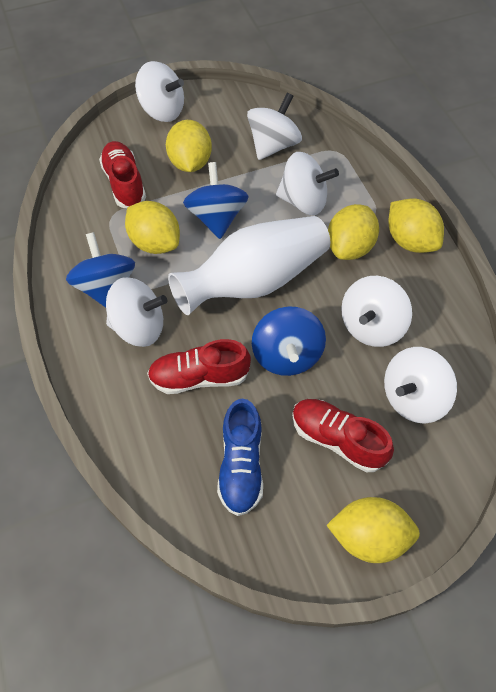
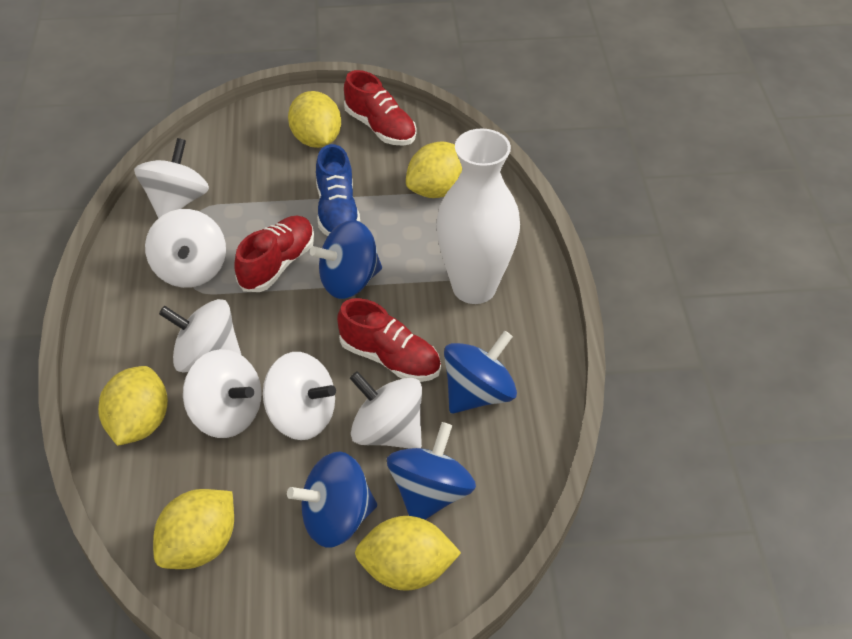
blue spinning top: [66,232,135,308] [183,162,249,239] [252,307,326,376] = 3 -> [287,451,377,548] [310,220,382,299] [387,422,476,520] [444,330,517,414] = 4

